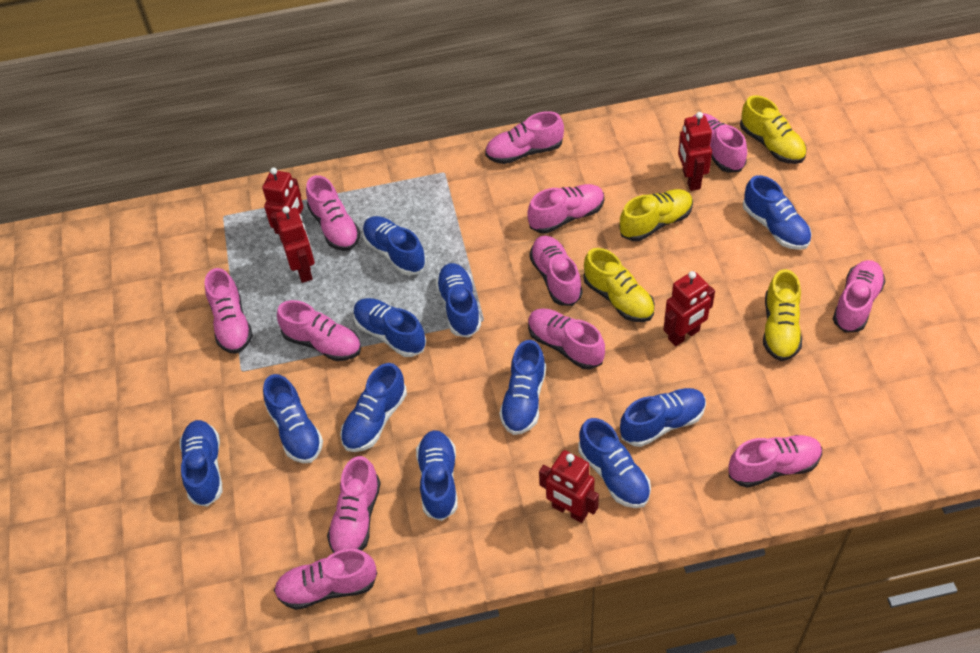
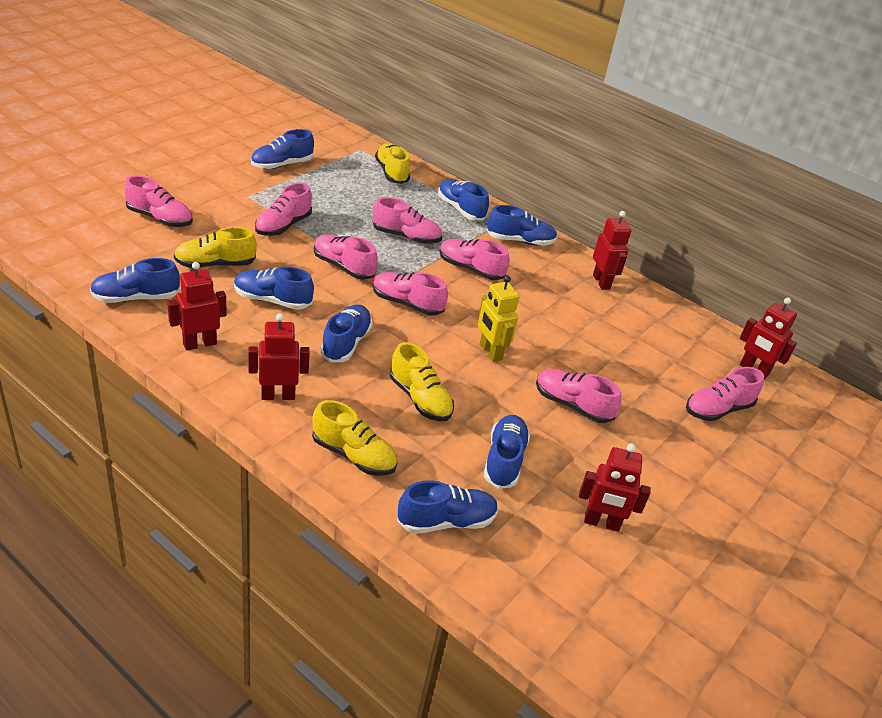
blue shoe: [180,420,223,507] [263,374,323,463] [340,363,407,452] [353,298,426,357] [362,216,426,275] [416,430,458,521] [435,263,481,338] [499,340,546,435] [578,418,651,508] [620,388,706,447] [743,175,812,250] = 11 -> [90,258,180,303] [234,266,314,310] [251,129,314,169] [320,304,373,362] [397,480,498,534] [438,179,489,221] [484,415,530,489] [486,205,557,246] = 8
pink shoe: [205,268,253,354] [274,549,377,610] [277,300,361,361] [306,175,360,251] [327,456,381,553] [485,111,564,164] [527,184,605,234] [528,308,605,369] [529,236,583,306] [693,113,747,173] [728,435,822,488] [833,260,886,333] = 12 -> [125,175,193,227] [255,183,312,236] [314,235,378,280] [373,197,442,244] [373,272,448,315] [439,239,510,280] [536,369,621,423] [686,367,764,421] = 8
yellow robot: none = 0 -> [478,275,519,362] = 1

